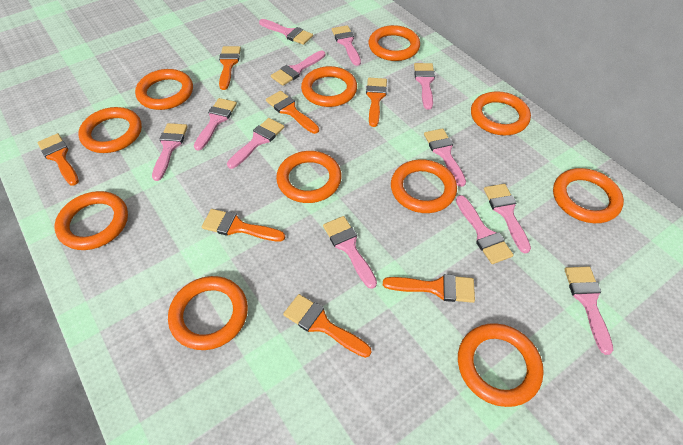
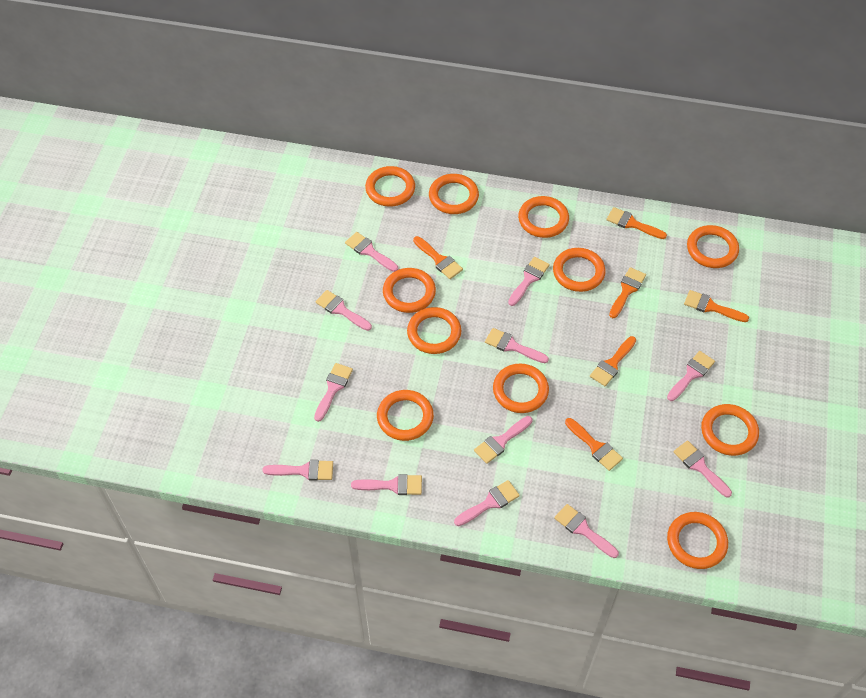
orange brush: [37,133,79,186] [202,209,285,242] [219,46,241,90] [266,91,319,134] [283,294,372,358] [366,78,387,127] [383,274,475,303] = 7 -> [413,236,463,279] [565,418,623,471] [590,336,636,386] [606,207,667,239] [609,267,646,318] [684,290,749,322] = 6

